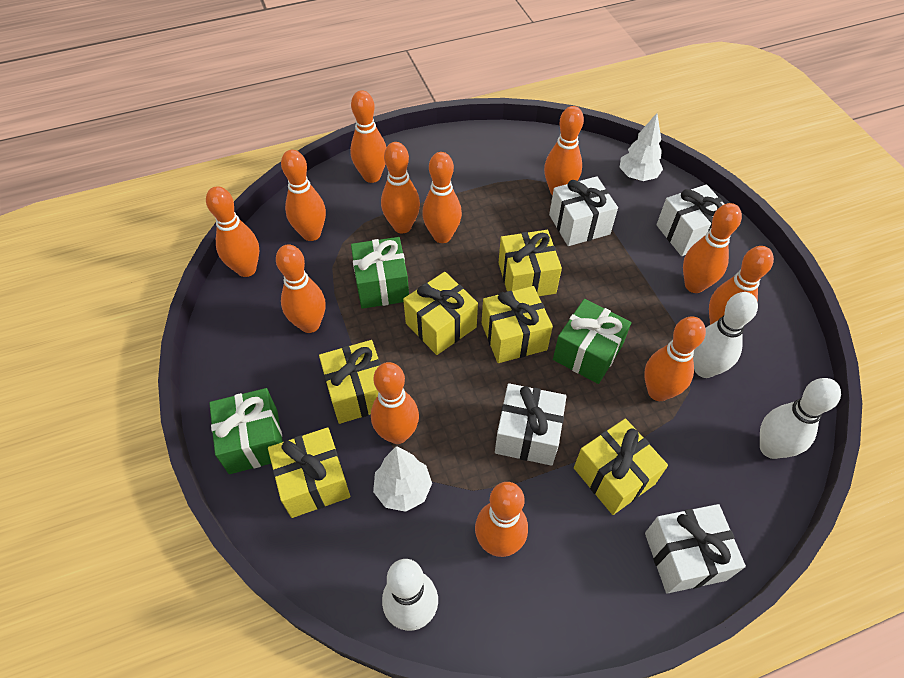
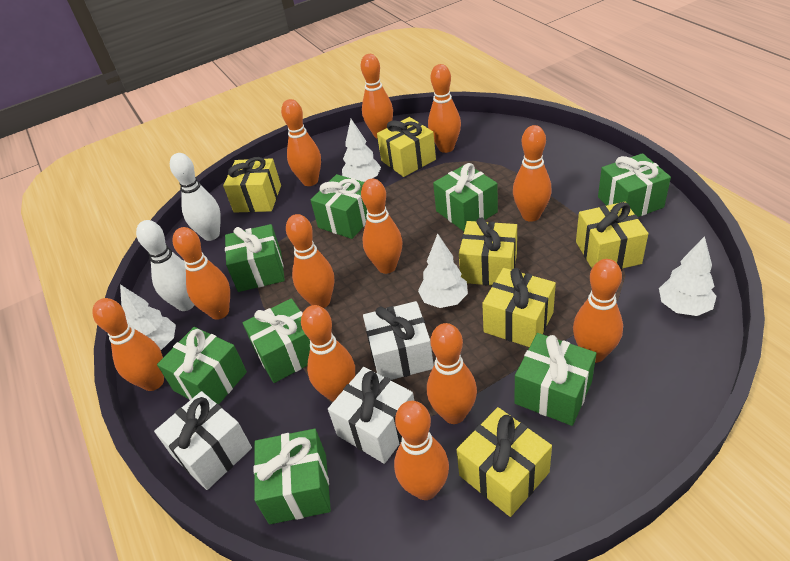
green gift: [209,388,283,474] [351,237,409,309] [553,299,632,384] = 3 -> [157,327,247,404] [225,224,285,292] [243,298,310,383] [254,429,331,524] [311,174,367,239] [433,163,498,231] [514,333,597,426] [598,153,671,217] = 8
white bowling pin: [382,559,438,631] [693,292,758,378] [760,378,841,459] = 3 -> [136,220,195,311] [170,153,221,241] = 2
white gift: [495,383,567,466] [549,176,618,246] [645,504,746,594] [656,184,724,256] = 4 -> [154,391,252,490] [328,367,414,464] [363,301,434,380] = 3
white tree: [373,446,432,512] [620,113,663,181] = 2 -> [120,284,176,350] [342,119,381,182] [418,234,468,308] [659,236,717,316] = 4

